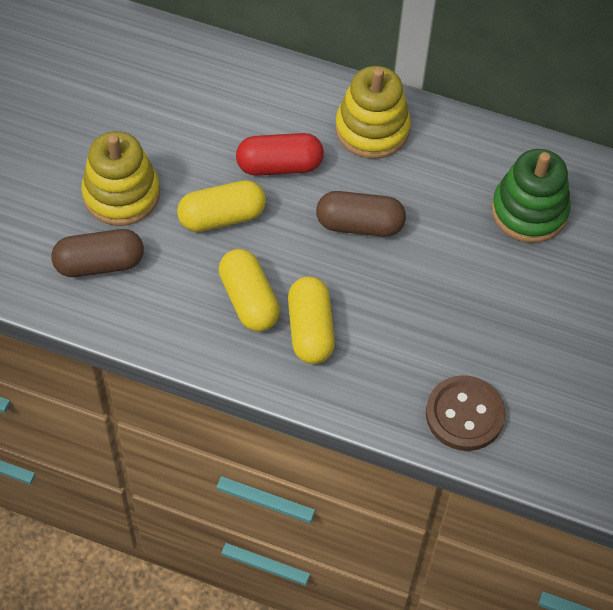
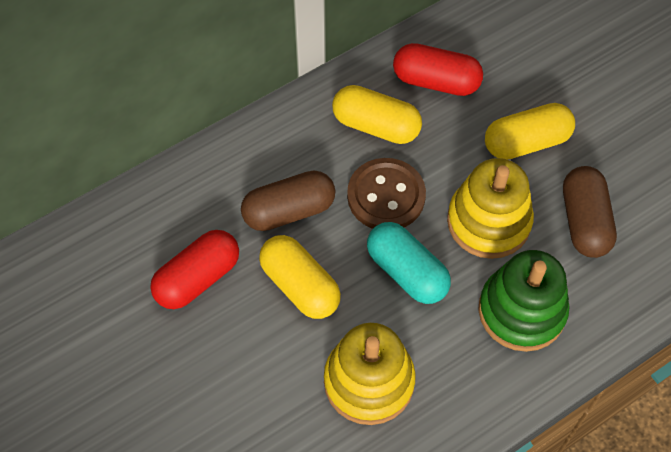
red capsule: [236,133,324,176] = 1 -> [150,230,239,309] [393,43,483,96] = 2
turquoise capsule: none = 0 -> [367,222,451,304] = 1

